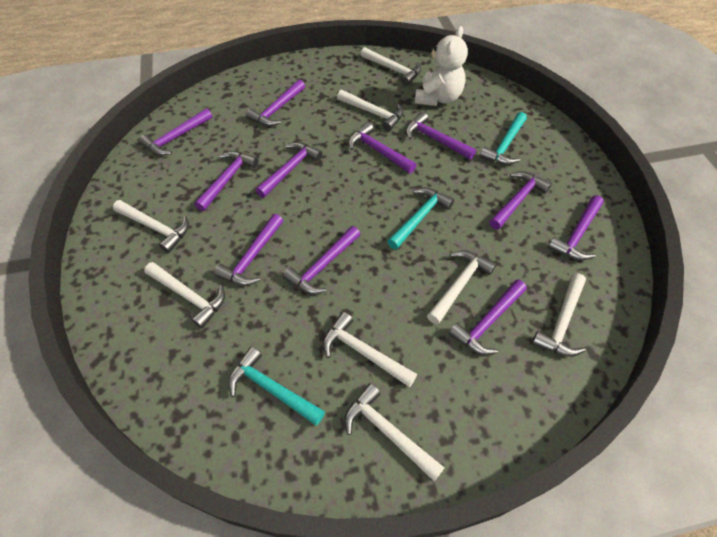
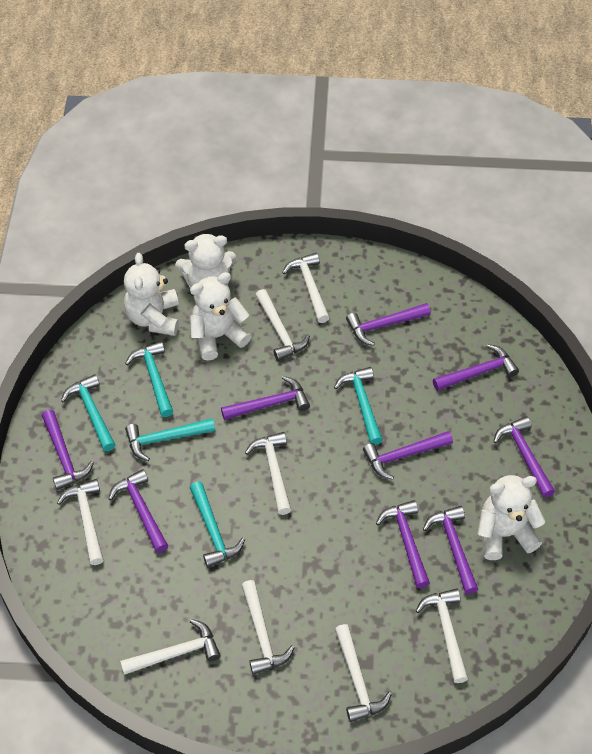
purple hammer: [139,108,213,156] [194,151,259,211] [214,214,283,286] [246,79,305,126] [256,142,322,198] [283,226,360,294] [349,122,417,173] [406,112,476,160] [448,279,527,355] [489,171,552,230] [548,195,604,260] = 11 -> [42,410,94,490] [108,469,168,553] [221,376,310,420] [346,303,431,346] [363,431,453,480] [376,500,430,588] [423,506,478,594] [433,344,519,391] [494,416,555,497] = 9
turquoise hammer: [228,347,325,425] [387,188,454,250] [480,112,527,165] = 3 -> [61,374,115,451] [125,341,173,417] [125,418,215,461] [189,482,245,568] [334,367,383,445] = 5
white teddy bear: [415,26,468,106] = 1 -> [124,253,179,336] [175,233,236,288] [190,272,251,361] [477,475,546,560] = 4

